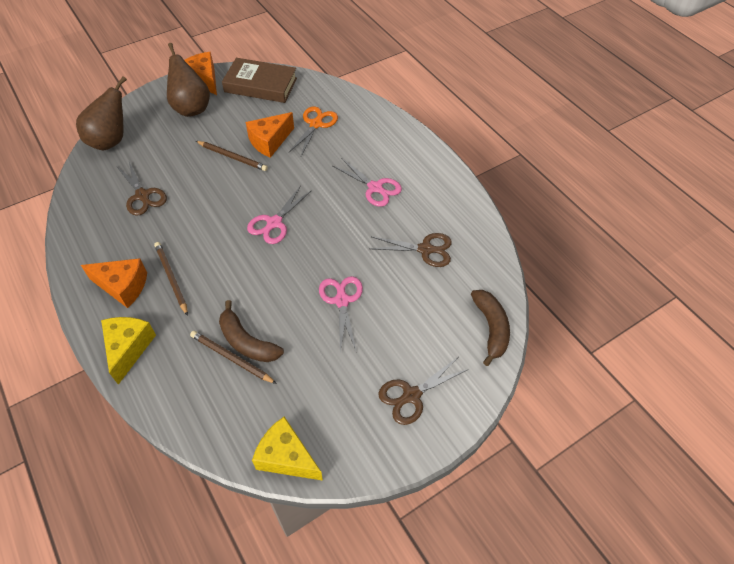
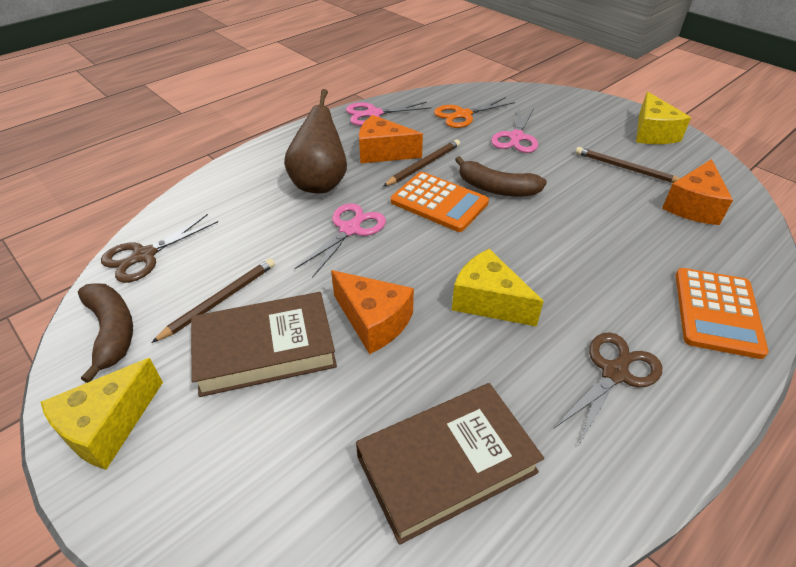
brown book: [222,58,297,103] = 1 -> [191,292,337,397] [356,383,544,545] = 2
brown pear: [76,76,127,151] [167,43,210,117] = 2 -> [284,89,347,193] = 1
brown scissors: [116,162,167,216] [370,233,452,267] [378,357,469,425] = 3 -> [101,214,218,283] [554,332,662,447] = 2
orange calculator: none = 0 -> [391,172,489,232] [676,268,769,359] = 2
yellow cheese: [101,317,156,385] [252,416,323,481] = 2 -> [41,358,163,470] [452,249,544,327] [636,92,691,144] = 3

